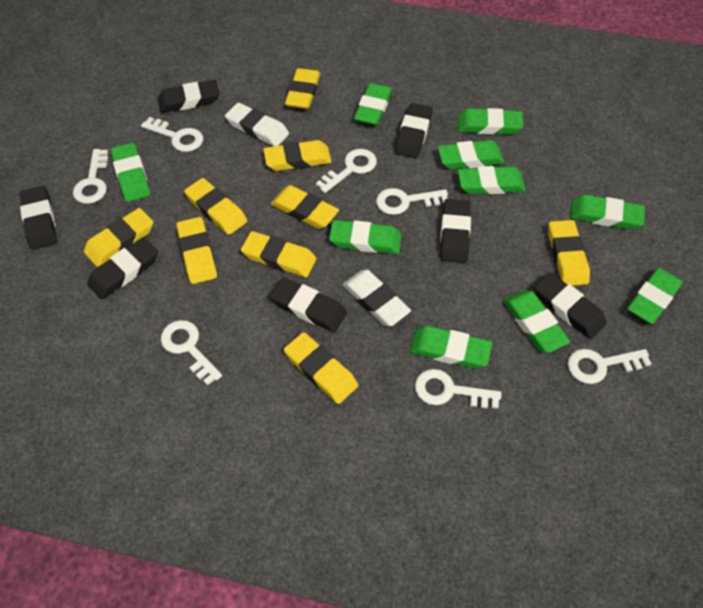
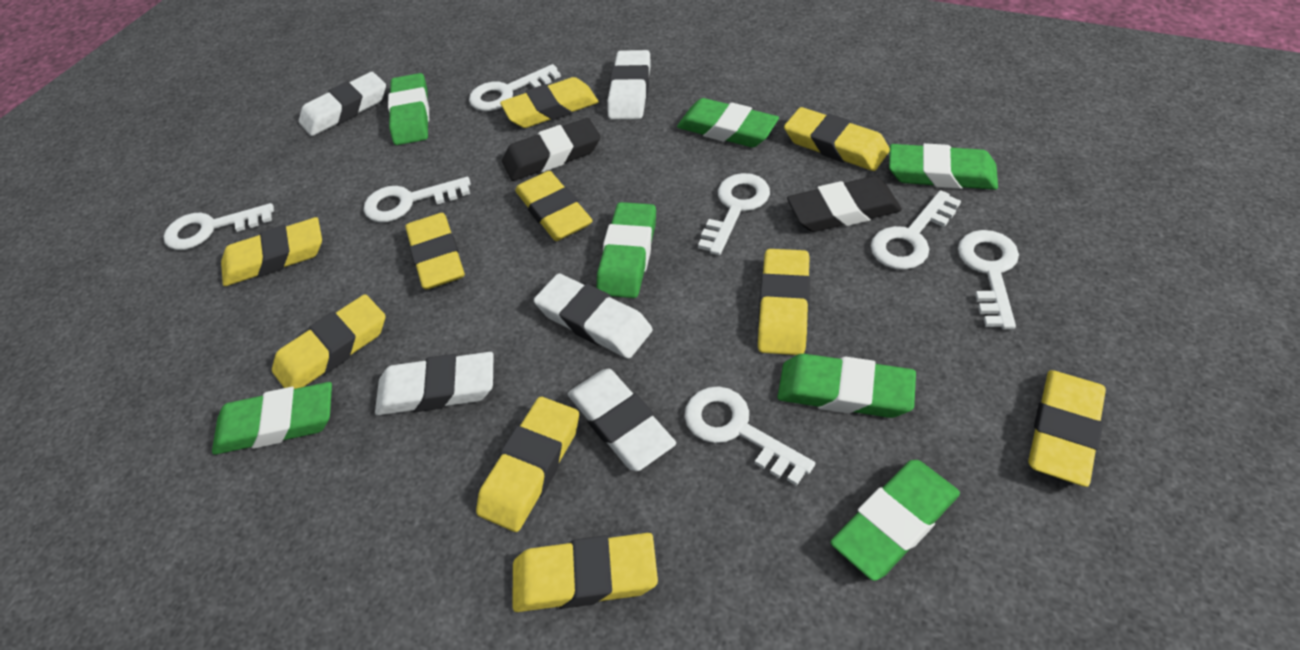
black eraser: [20,186,57,250] [87,237,158,300] [158,80,220,113] [270,277,347,332] [395,103,433,158] [440,199,471,263] [534,272,607,339] = 7 -> [502,118,600,181] [787,176,902,232] = 2
green eraser: [111,143,150,202] [329,220,402,254] [354,83,393,126] [410,326,492,369] [438,140,504,170] [458,108,523,135] [458,166,526,194] [503,290,570,353] [570,195,645,230] [627,268,683,324] = 10 -> [212,382,332,455] [388,73,429,145] [597,202,656,298] [677,98,779,147] [777,354,916,418] [831,460,960,581] [889,143,998,190] = 7
white eraser: [225,103,289,146] [343,270,411,326] = 2 -> [299,72,386,136] [375,352,494,415] [534,273,653,359] [568,369,676,471] [607,50,650,119] = 5
yellow eraser: [84,208,153,267] [177,217,217,284] [184,178,247,235] [241,231,316,277] [263,140,332,171] [271,185,339,229] [284,332,358,404] [285,68,320,109] [548,220,590,286] = 9 -> [221,217,322,286] [272,294,385,389] [405,213,465,290] [476,397,579,532] [500,77,599,128] [513,533,658,612] [515,171,593,241] [758,249,810,355] [784,107,890,171] [1028,370,1106,487] = 10

